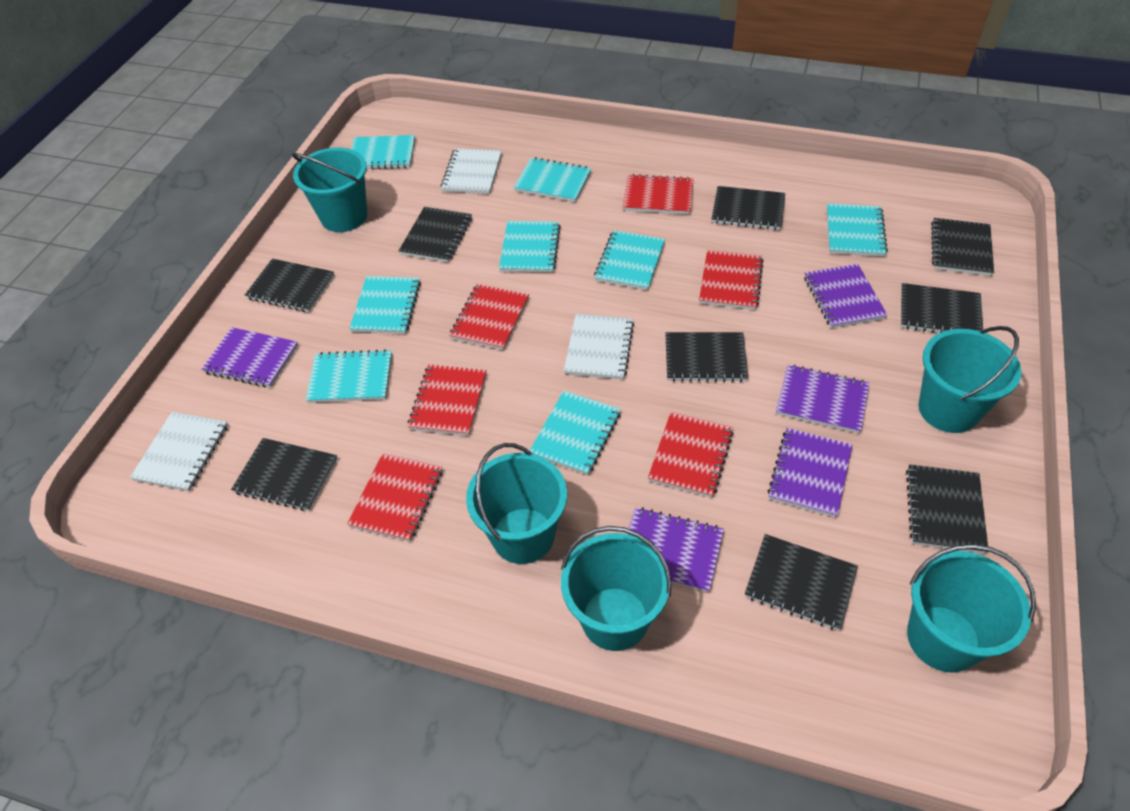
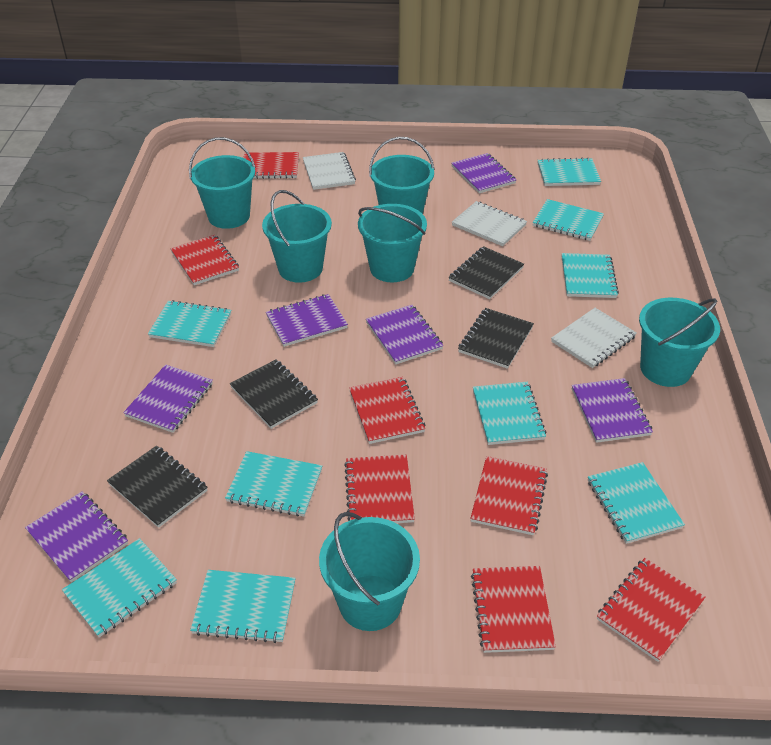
black notebook: [231,438,338,511] [245,259,334,312] [399,207,472,262] [665,332,748,382] [712,186,785,230] [745,534,858,631] [901,283,983,333] [906,464,988,554] [931,218,994,276] = 9 -> [107,446,208,528] [230,359,318,429] [448,246,524,299] [458,308,534,369] = 4
purple notebook: [202,327,298,388] [628,507,724,593] [768,428,853,518] [776,364,870,433] [804,264,888,328] = 5 -> [25,491,128,582] [123,364,213,433] [266,294,348,347] [366,305,444,364] [451,153,516,193] [572,378,653,443] = 6
red notebook: [347,453,443,542] [408,364,487,436] [449,284,529,350] [623,174,693,215] [648,412,734,498] [699,250,764,310] = 6 -> [170,234,239,285] [244,152,299,179] [344,455,415,523] [349,376,425,444] [470,456,548,535] [471,566,556,653] [597,558,705,662] = 7
turquoise bucket: [292,147,367,232] [466,443,567,564] [561,526,672,651] [907,544,1036,672] [918,326,1021,433] = 5 -> [189,137,256,229] [262,190,332,283] [319,512,420,631] [358,204,427,282] [369,137,435,214] [639,298,720,387] = 6
turquoise notebook: [306,349,392,403] [349,276,421,334] [351,135,415,170] [499,221,561,273] [514,157,591,202] [530,391,621,475] [594,230,665,290] [827,203,888,257] = 8 -> [62,538,177,637] [148,300,231,347] [190,570,296,643] [225,451,322,517] [473,382,547,445] [533,199,604,241] [538,158,601,186] [562,253,619,298] [588,462,685,544] = 9

